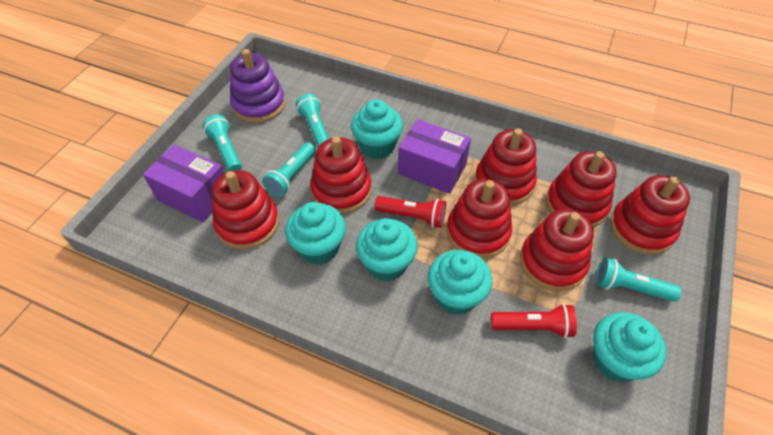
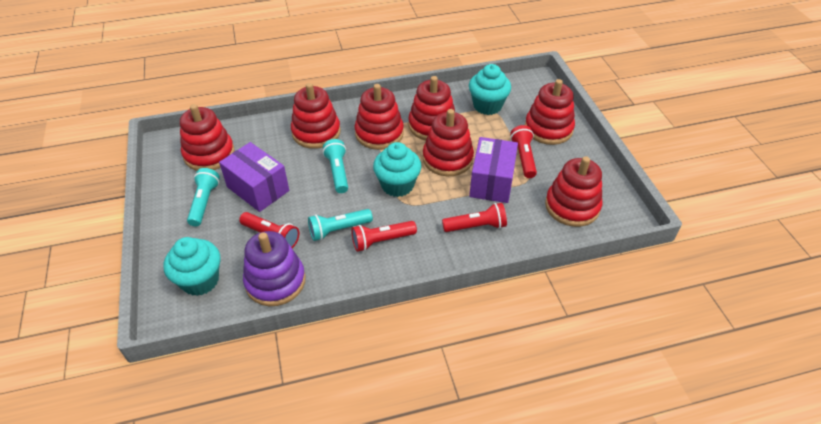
red flashlight: [374,196,446,228] [491,304,577,338] = 2 -> [239,212,299,248] [351,221,417,252] [442,203,507,232] [510,125,537,178] = 4
turquoise cupcake: [285,202,346,265] [351,99,403,159] [356,218,418,281] [428,250,492,315] [592,312,666,382] = 5 -> [164,237,221,296] [373,142,421,197] [469,64,511,115] = 3
turquoise flashlight: [203,115,242,171] [262,142,315,197] [296,94,329,147] [596,258,681,302] = 4 -> [187,168,220,226] [308,209,373,241] [323,139,348,193] = 3

